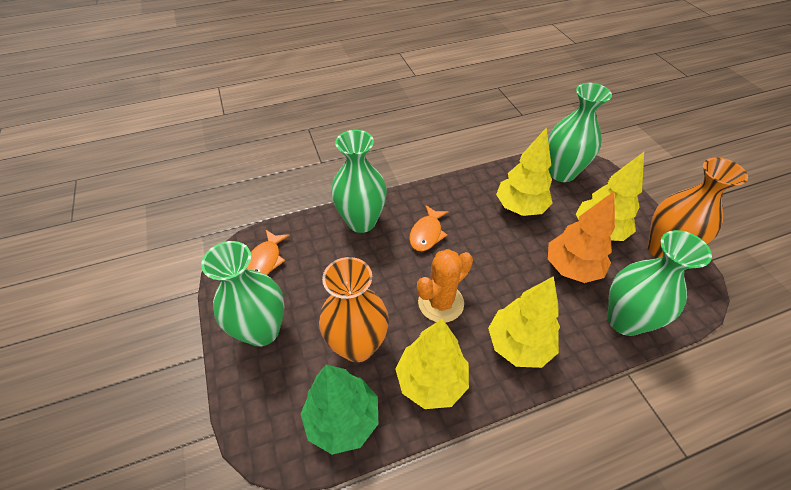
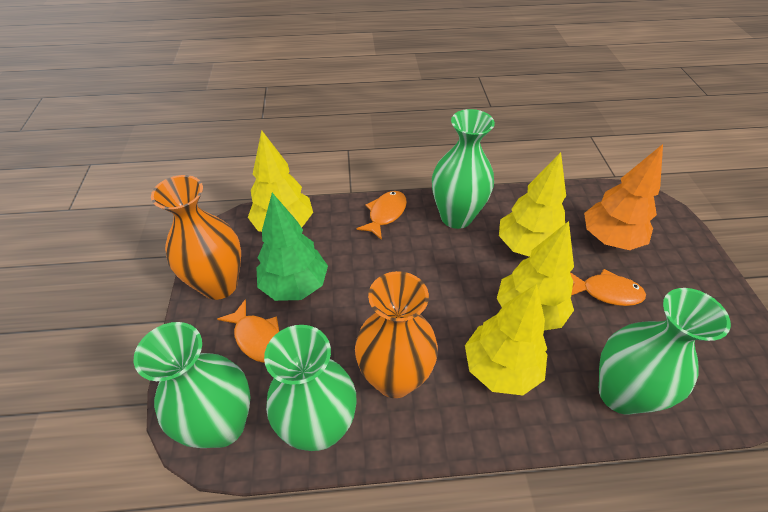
orange cactus: [417,249,473,323] = 1 -> none = 0
orange fish: [246,230,290,275] [409,205,449,251] = 2 -> [217,299,279,363] [356,191,407,240] [570,269,646,306] = 3

